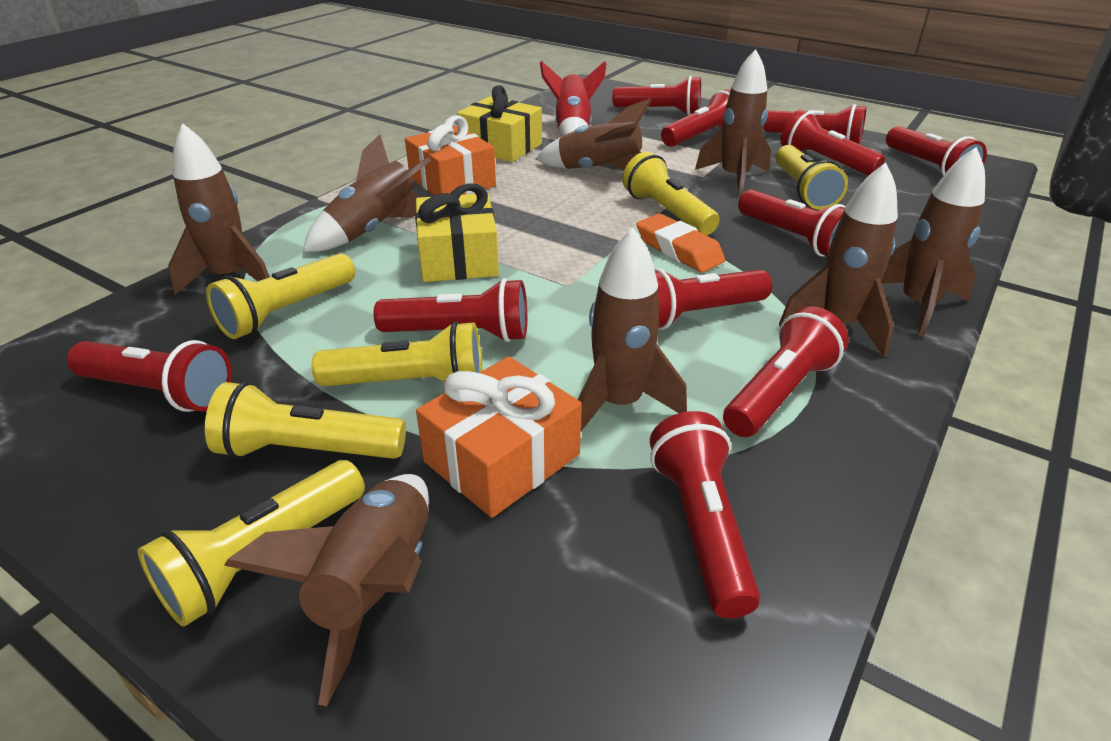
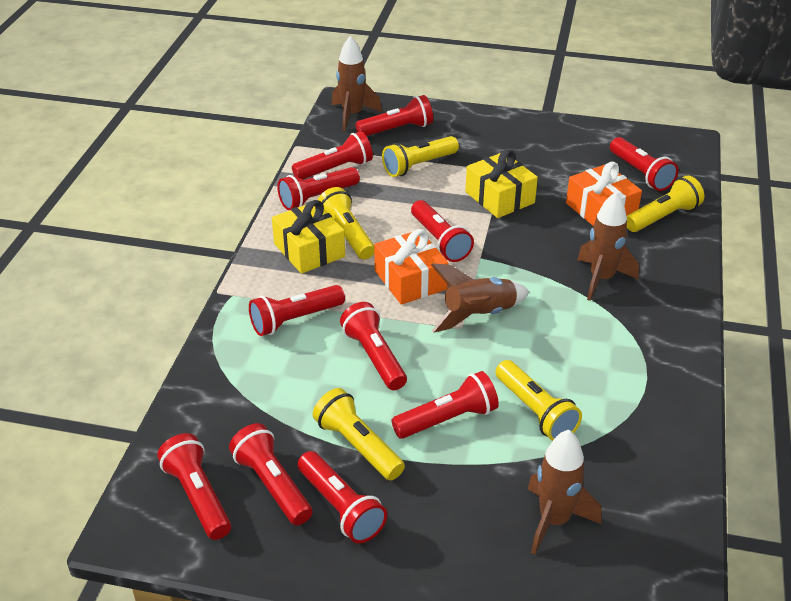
brown rocket: [168,123,270,295] [224,474,429,706] [303,134,431,252] [536,98,651,171] [577,228,687,431] [695,49,771,197] [779,163,898,357] [881,147,985,337] = 8 -> [332,36,382,131] [431,263,529,333] [527,429,601,554] [577,192,639,301] = 4
orange eraser: [637,214,725,272] = 1 -> none = 0
red rocket: [540,61,606,136] = 1 -> none = 0
yellow flashlight: [138,460,365,627] [205,381,406,459] [206,254,355,339] [312,321,482,386] [622,152,720,235] [775,145,848,210] = 6 -> [313,388,405,480] [318,187,374,260] [382,136,459,177] [496,360,582,441] [627,175,704,232] = 5

